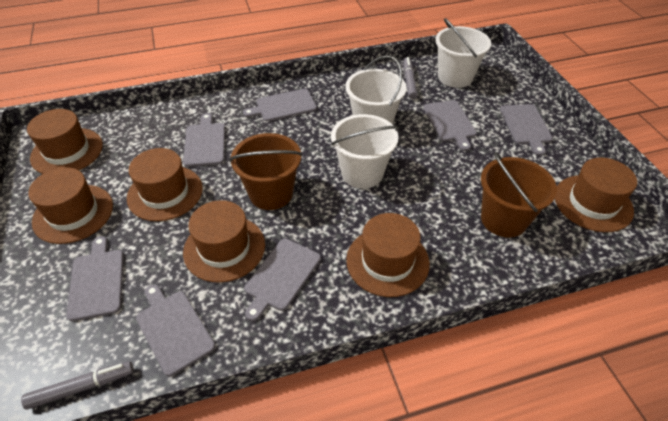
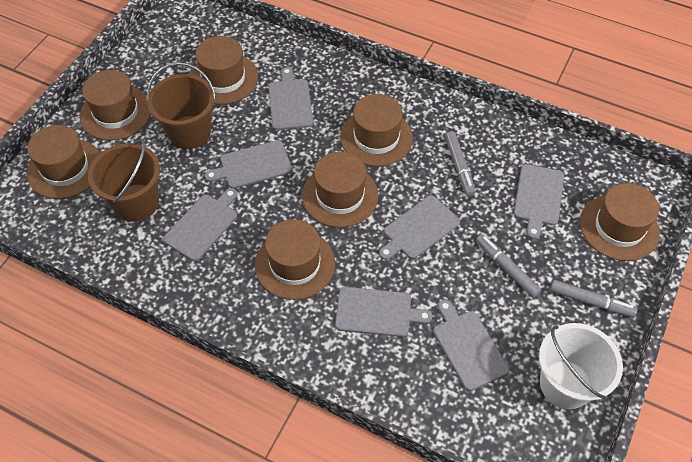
brown hat: [27,109,103,174] [28,167,113,244] [127,148,203,221] [183,200,265,282] [346,213,430,297] [555,158,637,232] = 6 -> [27,125,100,199] [80,70,151,141] [190,36,258,105] [255,219,335,300] [302,152,378,228] [340,94,413,166] [580,183,660,261] = 7
grey marker: [21,361,134,410] [403,57,418,99] = 2 -> [445,131,475,196] [476,234,541,298] [550,280,637,317] = 3
white bucket: [331,114,399,189] [345,55,406,125] [435,18,491,88] = 3 -> [539,323,623,409] = 1

